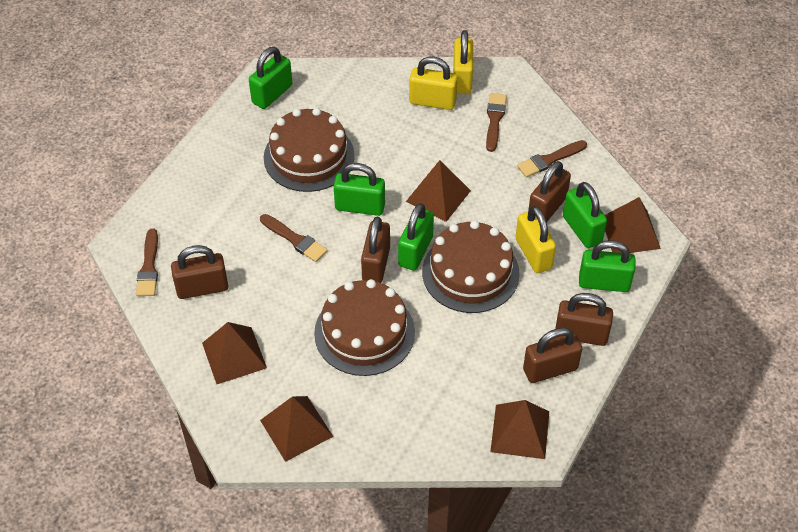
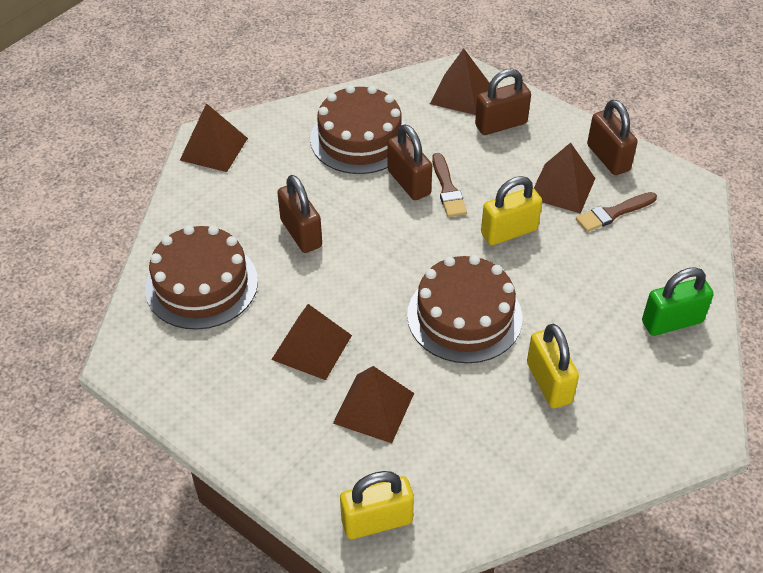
brown brush: [136,229,158,296] [260,214,328,262] [486,93,507,152] [517,140,587,177] = 4 -> [432,153,467,217] [576,192,657,232] = 2
brown padlock: [171,245,228,299] [361,216,390,283] [523,328,582,383] [528,161,571,222] [555,293,613,346] = 5 -> [277,175,322,253] [387,124,432,200] [475,69,531,135] [587,100,638,175] = 4
green padlock: [249,47,292,109] [334,163,385,216] [398,203,434,271] [563,182,607,248] [579,240,636,292] = 5 -> [642,267,714,336] = 1

